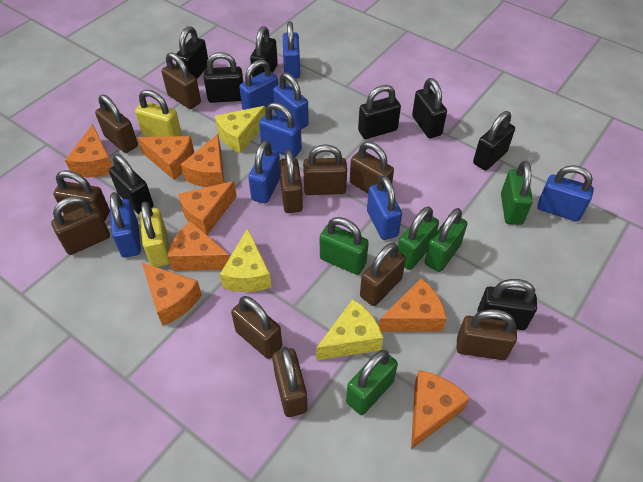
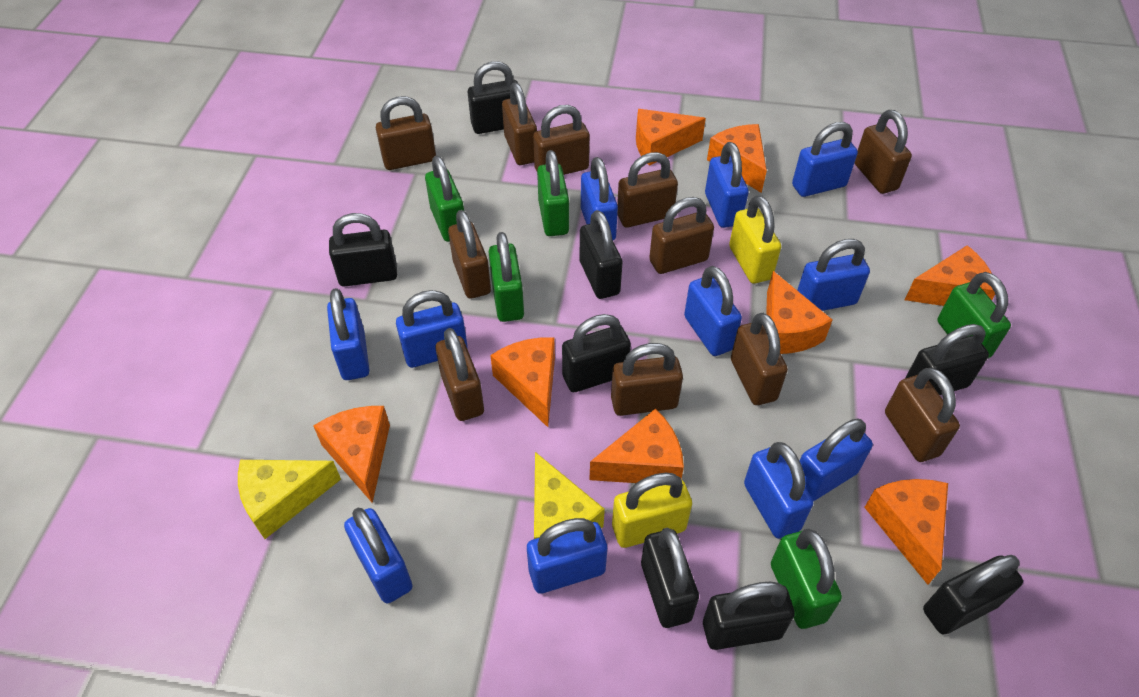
blue padlock: [110,192,141,258] [239,60,278,110] [248,140,280,204] [259,103,302,158] [273,73,309,129] [283,21,300,79] [367,175,402,240] [537,165,594,221] = 8 -> [327,288,369,380] [344,508,412,604] [396,290,468,368] [527,518,607,594] [581,157,618,240] [684,266,742,356] [705,142,749,228] [744,442,813,539] [792,122,858,197] [797,239,870,311] [800,419,873,501] = 11
yellow cheese: [215,106,265,154] [220,228,271,292] [316,299,383,360] = 3 -> [238,460,341,539] [534,452,605,539] = 2

